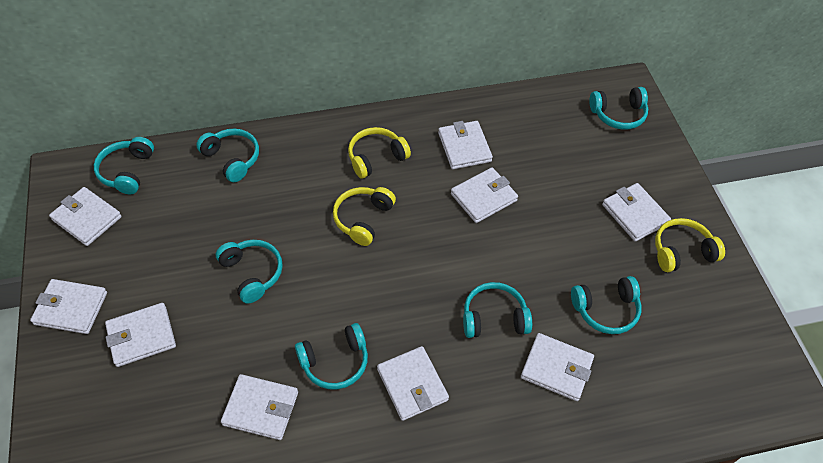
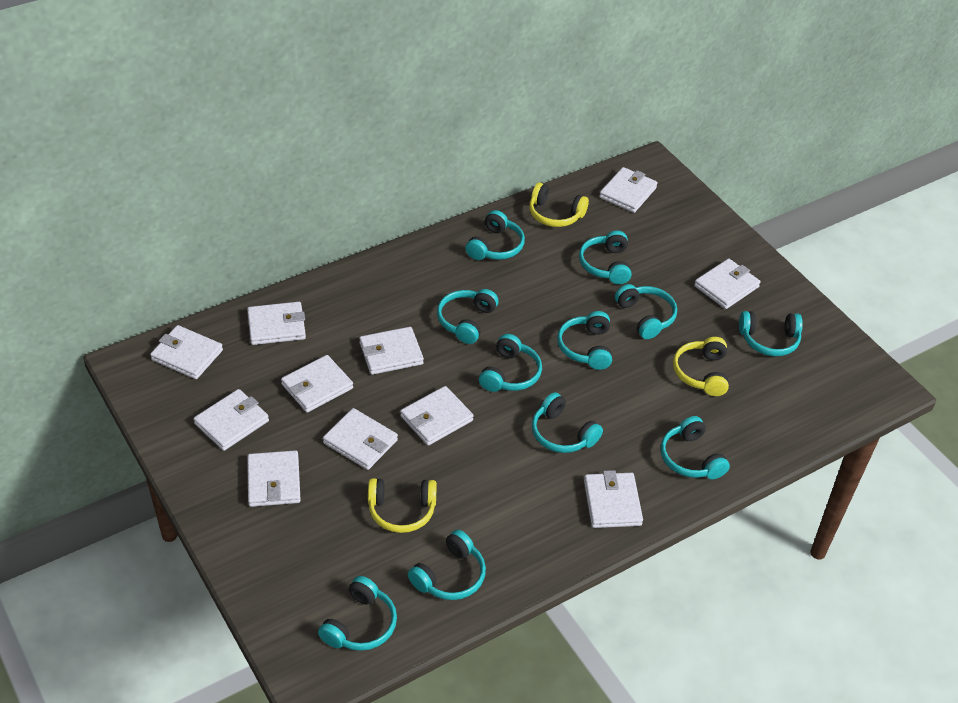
turquoise headphones: [94,137,154,194] [196,129,259,182] [216,240,283,304] [295,323,368,389] [463,282,532,338] [571,276,642,334] [589,87,648,129] = 7 -> [318,576,397,651] [408,530,486,600] [437,289,498,344] [466,210,525,260] [479,334,542,392] [532,392,603,453] [557,311,612,370] [579,230,631,284] [615,284,677,339] [661,416,730,479] [739,311,803,356] = 11
white wallet: [30,279,107,334] [49,187,122,246] [105,303,176,367] [221,374,298,440] [377,346,449,421] [438,121,493,169] [451,168,518,223] [521,333,594,401] [602,183,671,242] = 9 -> [150,325,223,379] [194,389,269,451] [247,302,306,345] [247,450,301,507] [281,355,353,413] [323,408,398,470] [359,327,424,375] [400,386,474,446] [584,470,643,528] [599,167,657,213] [694,259,761,309] = 11

